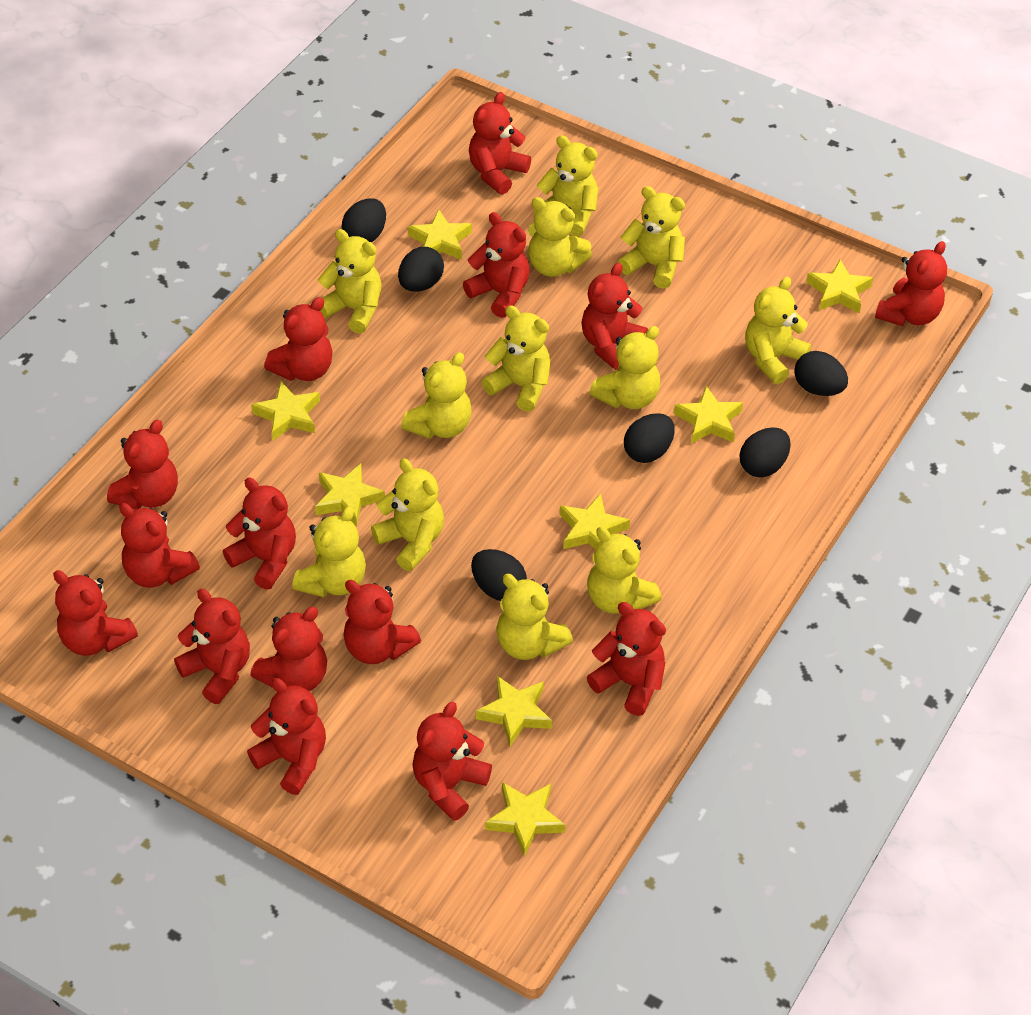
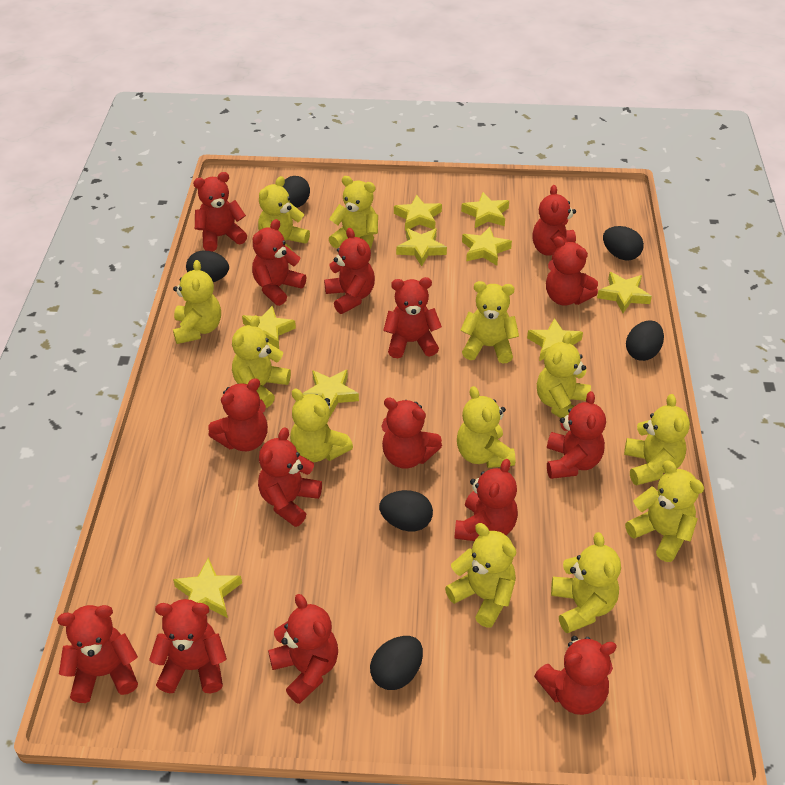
yellow star: [251,381,320,441] [315,464,385,527] [408,209,472,260] [476,676,552,747] [485,782,565,856] [560,493,630,549] [674,386,743,444] [806,260,873,313] = 8 -> [173,558,242,618] [242,305,296,349] [303,370,359,417] [394,195,442,231] [396,228,447,266] [461,192,509,228] [462,227,512,265] [527,318,583,361] [597,272,652,313] = 9

